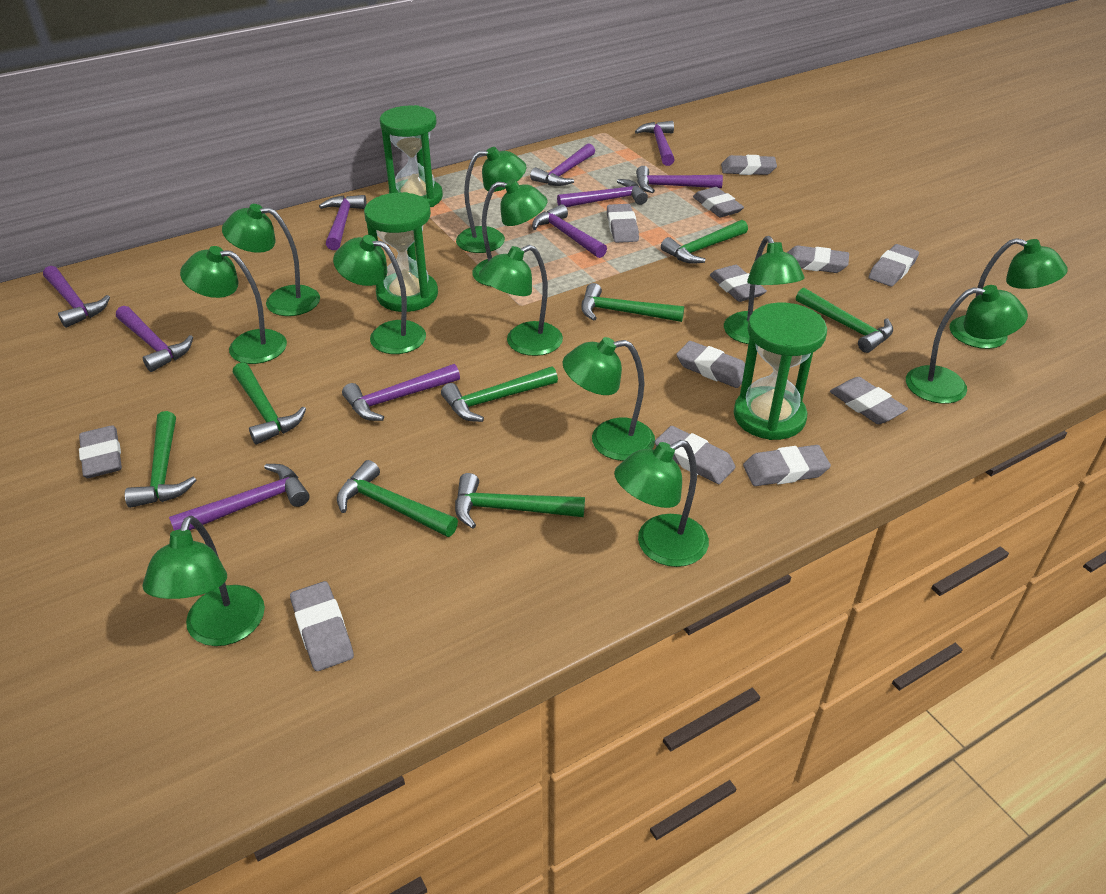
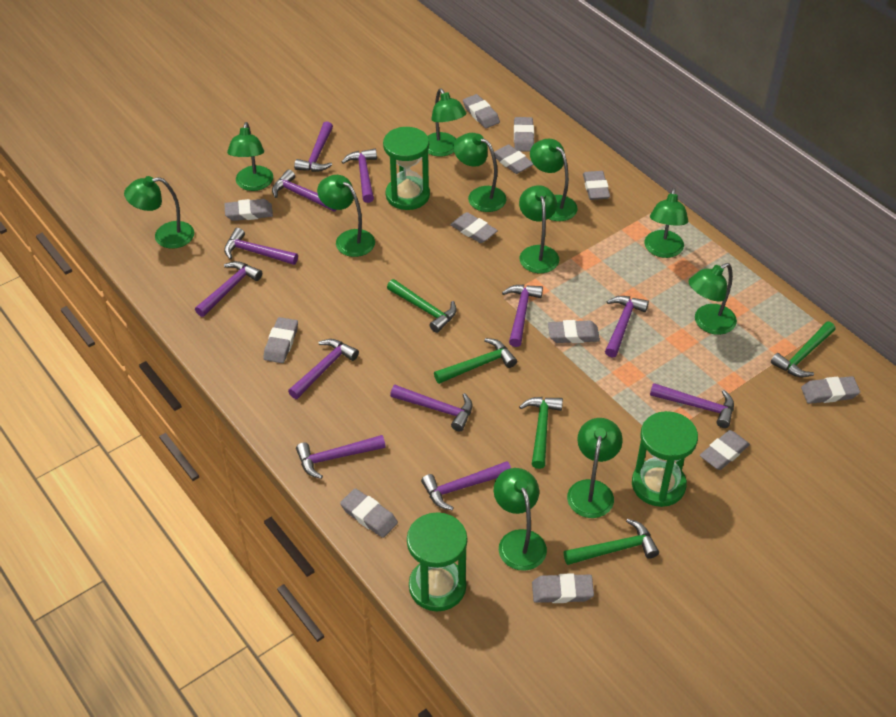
green hammer: [125,411,196,508] [233,362,306,445] [337,460,458,537] [441,366,558,422] [455,473,585,529] [581,283,684,322] [661,220,748,264] [796,287,893,353] = 8 -> [387,279,457,333] [434,338,517,384] [519,397,563,469] [564,519,659,565] [771,322,836,377] = 5
green lamp: [142,516,265,646] [180,246,287,364] [222,204,320,316] [333,235,426,354] [456,147,527,253] [472,179,547,287] [479,245,563,356] [563,337,655,461] [614,440,709,567] [724,236,805,344] [906,285,1028,404] [949,238,1068,349] = 12 -> [124,176,194,249] [227,122,273,191] [317,175,375,257] [428,89,466,157] [453,133,507,212] [494,468,547,571] [519,185,559,273] [530,139,578,221] [567,418,623,518] [645,188,688,258] [689,263,737,335] = 11
purple hammer: [43,266,110,328] [116,306,193,372] [169,464,310,531] [319,195,367,250] [342,364,460,421] [530,143,595,186] [532,204,607,258] [557,179,648,207] [635,121,675,166] [636,166,723,193] = 10 -> [195,261,262,317] [224,228,298,265] [272,169,336,212] [288,339,359,399] [294,122,333,172] [296,435,386,479] [342,149,377,203] [390,385,472,432] [421,461,511,511] [502,285,543,347] [605,296,649,358] [650,383,734,428] = 12

